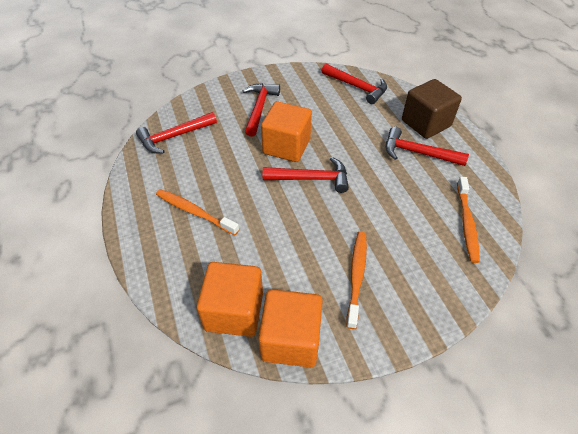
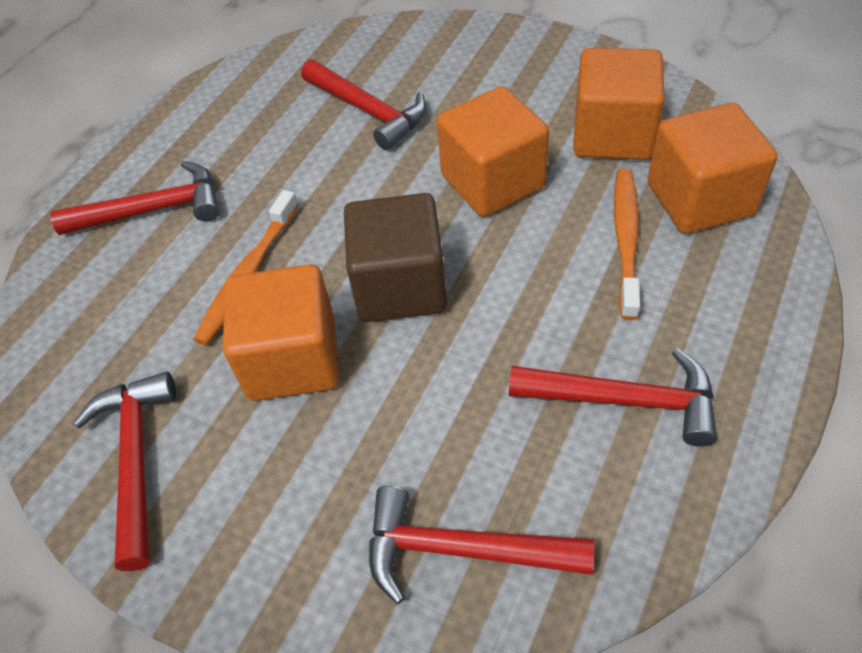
orange cube: [197,262,263,337] [258,289,323,367] [261,102,312,162] = 3 -> [223,264,339,401] [437,86,549,217] [573,48,665,160] [648,103,778,234] = 4
orange toothbrush: [156,189,239,235] [346,231,367,329] [457,177,480,263] = 3 -> [193,190,299,345] [614,168,640,320] = 2

